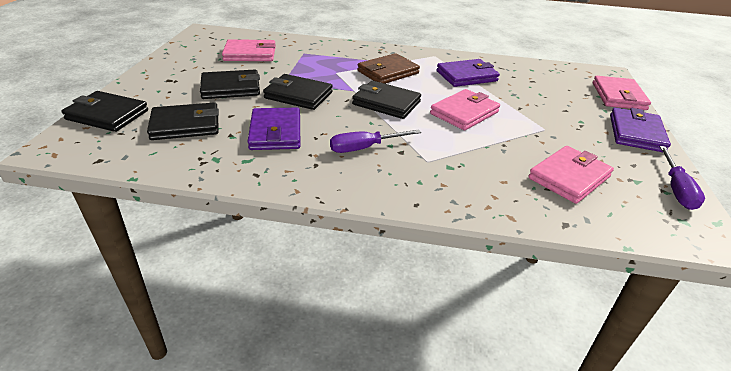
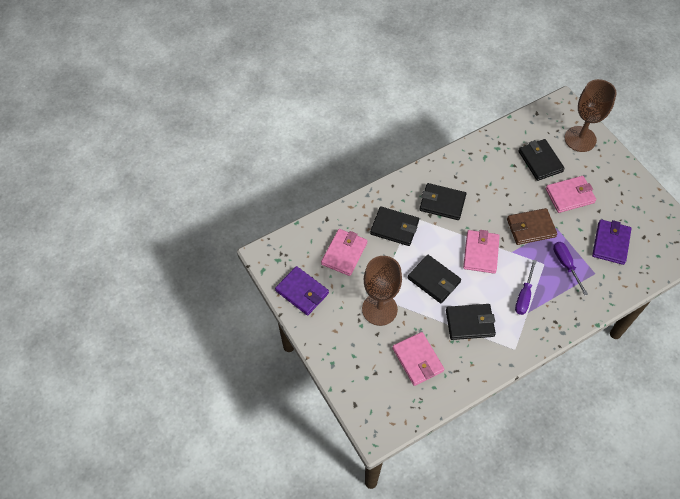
brown goblet: none = 0 -> [362,256,402,326] [565,79,617,152] = 2
purple wallet: [247,108,300,150] [437,59,500,87] [610,108,671,152] = 3 -> [275,266,329,316] [592,219,632,265] = 2

